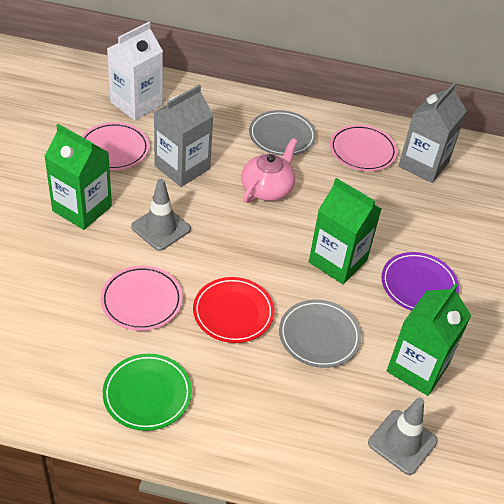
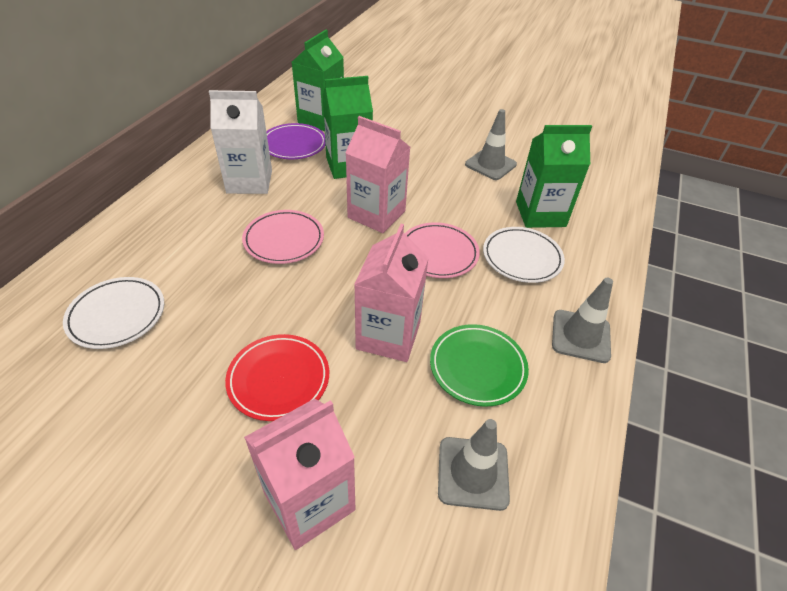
grey carton: [154,85,214,187] [398,83,467,183] = 2 -> none = 0
grey plate: [249,110,316,156] [279,300,361,368] = 2 -> none = 0
grey traffic cone: [131,179,191,251] [368,398,438,475] = 2 -> [438,419,510,511] [465,109,517,180] [552,278,613,363] = 3
pink carton: none = 0 -> [244,399,355,550] [345,116,410,233] [354,224,429,362] = 3
pink plate: [82,122,149,170] [100,266,183,331] [330,125,397,171] = 3 -> [242,210,324,264] [405,222,480,278] = 2
pink teapot: [241,138,297,203] = 1 -> none = 0
white plate: none = 0 -> [63,277,164,349] [483,227,565,283] = 2

